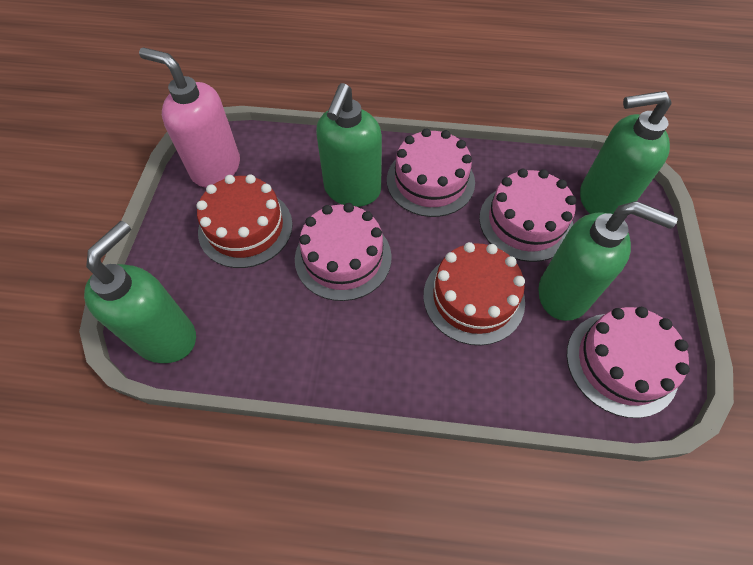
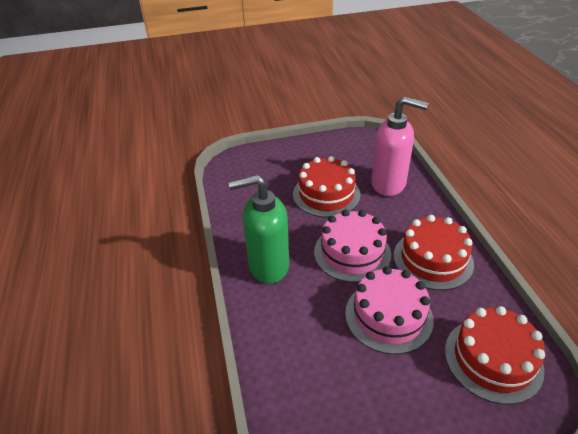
green soap dispenser: [84,221,196,363] [316,83,382,207] [538,201,678,321] [580,91,671,214] = 4 -> [228,175,289,284] = 1
pink cake: [295,203,392,301] [387,128,475,217] [479,169,576,262] [567,307,690,418] = 4 -> [314,210,391,283] [345,266,434,354] = 2
red cake: [196,174,293,268] [423,242,525,346] = 2 -> [293,156,361,218] [393,215,474,290] [445,306,545,405] = 3

